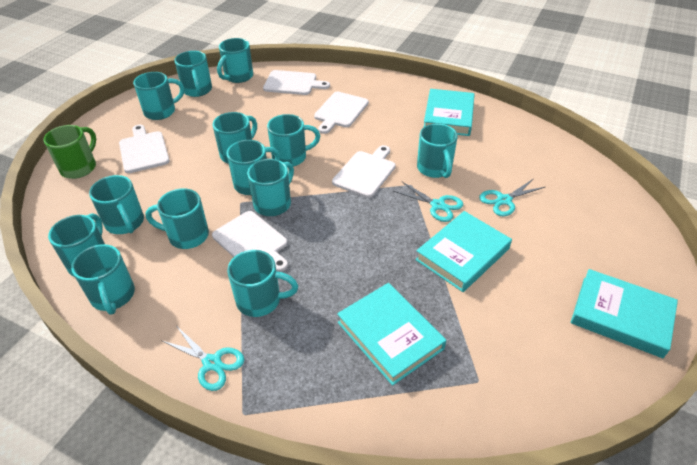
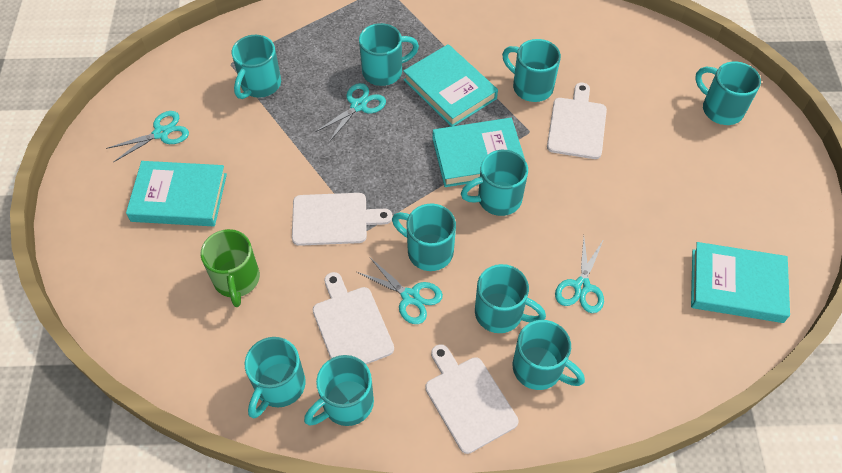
turquoise mug: [48,213,105,277] [71,244,135,315] [89,175,144,234] [133,72,184,120] [145,188,209,249] [174,51,212,97] [213,112,257,164] [217,38,253,83] [226,140,280,195] [227,250,298,317] [247,159,294,216] [267,114,320,167] [417,124,458,178] = 13 -> [232,35,281,99] [245,337,306,418] [304,355,374,426] [359,23,419,86] [392,204,456,271] [461,150,528,216] [475,264,546,333] [502,39,561,102] [513,320,585,390] [695,61,761,125] = 10
turquoise scissors: [162,327,245,391] [394,181,463,222] [479,179,545,216] = 3 -> [106,111,189,162] [315,83,386,142] [357,258,443,324] [555,238,604,313] = 4
white cutting board: [119,125,170,173] [212,211,288,272] [263,70,330,95] [314,92,369,134] [332,145,396,198] = 5 -> [292,193,393,246] [313,272,394,364] [425,344,518,454] [547,83,607,159] = 4

